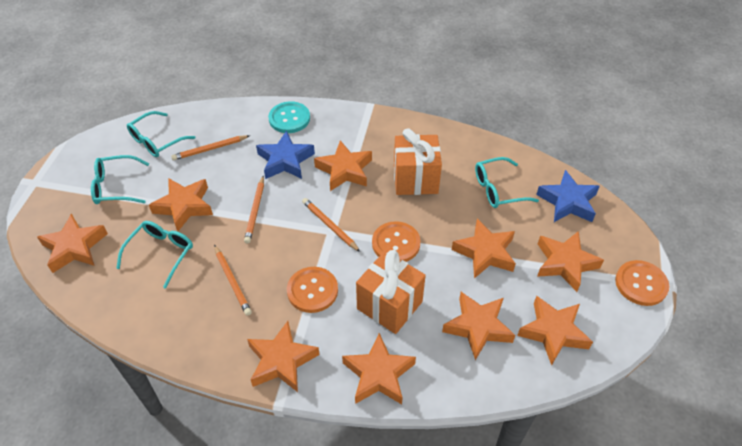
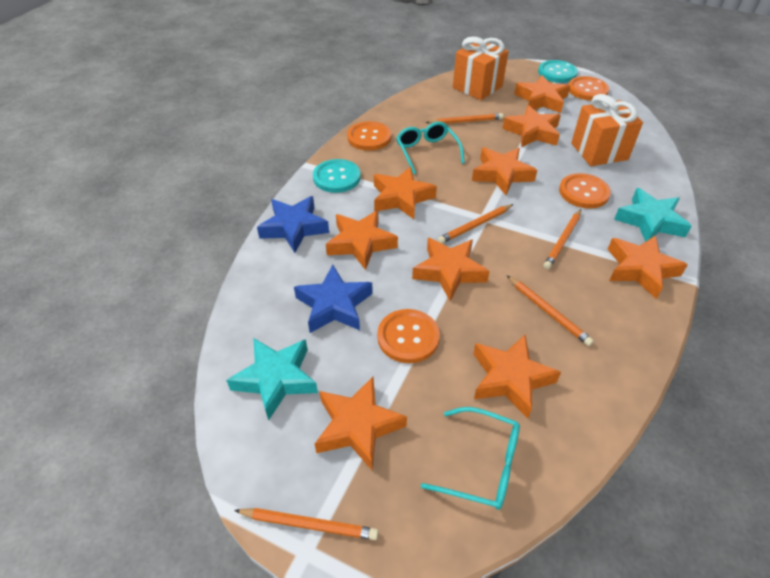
orange button: [287,267,338,313] [372,221,421,262] [615,260,669,306] = 3 -> [347,121,391,151] [377,309,440,363] [559,173,611,209] [568,76,609,101] = 4
orange pencil: [171,135,250,160] [214,245,252,316] [244,176,264,244] [302,198,360,252] = 4 -> [234,508,379,540] [426,113,503,124] [438,204,513,244] [507,276,594,346] [544,209,581,269] = 5
turquoise button: [268,101,310,133] = 1 -> [313,159,361,193] [538,60,578,83] = 2
turquoise glasses: [91,155,149,204] [116,221,193,289] [127,111,195,157] [475,157,539,208] = 4 -> [396,121,465,174] [421,407,520,510] = 2
turquoise star: none = 0 -> [226,338,318,421] [614,188,692,242] = 2

